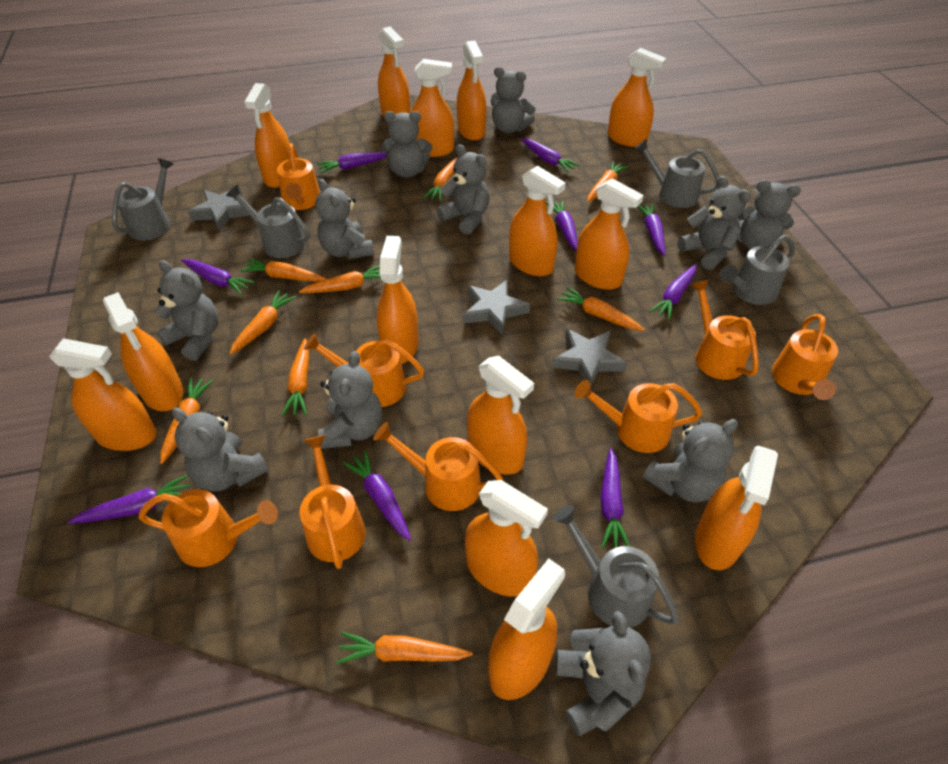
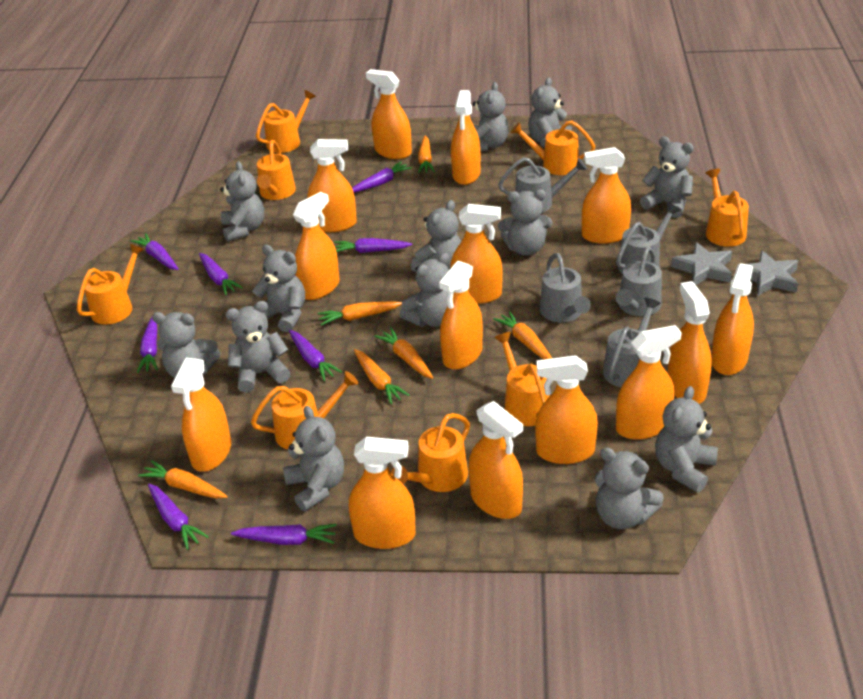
grey star: [188,187,250,231] [463,280,530,335] [552,329,627,386] = 3 -> [671,242,732,285] [747,250,798,296] = 2
grey teddy bear: [155,260,218,361] [172,407,269,492] [315,179,374,259] [318,351,382,449] [381,111,432,178] [437,144,490,235] [491,67,536,133] [555,611,651,736] [643,419,738,502] [678,176,751,270] [737,180,801,249] = 11 -> [152,312,221,378] [220,161,264,242] [226,301,290,393] [252,245,305,332] [283,406,344,511] [400,253,450,327] [411,200,462,272] [473,82,509,152] [498,189,552,256] [528,78,572,148] [595,447,664,529] [640,136,694,218] [655,386,718,493] = 13
orange carrot: [160,378,213,464] [229,290,296,355] [240,258,326,282] [282,338,309,416] [299,265,381,293] [336,632,473,664] [423,157,458,202] [557,287,645,331] [587,161,629,202] = 9 -> [138,460,228,499] [318,301,402,326] [354,349,409,404] [374,328,433,379] [418,136,435,173] [493,311,552,359] = 6
purple carrot: [68,475,190,524] [181,259,255,295] [317,152,387,173] [343,450,411,541] [521,138,580,173] [546,200,578,251] [601,448,629,549] [638,203,665,256] [649,265,696,320] = 9 -> [130,233,179,270] [137,317,158,373] [148,484,209,550] [199,253,243,295] [231,524,337,545] [289,330,342,381] [334,238,412,253] [352,161,412,192] = 8

